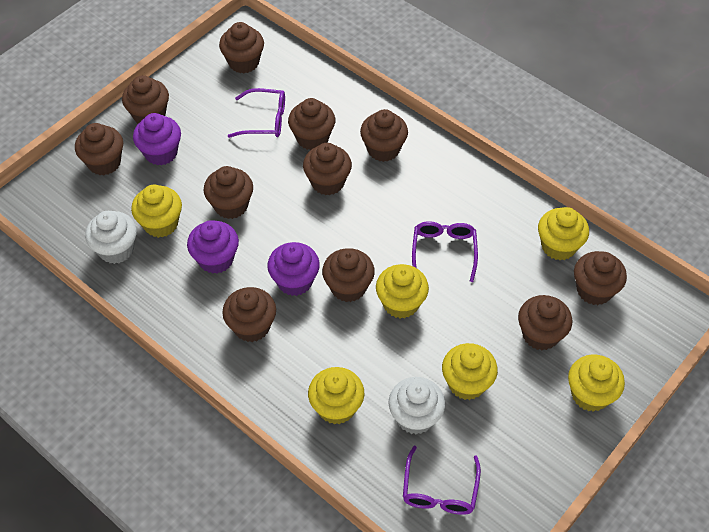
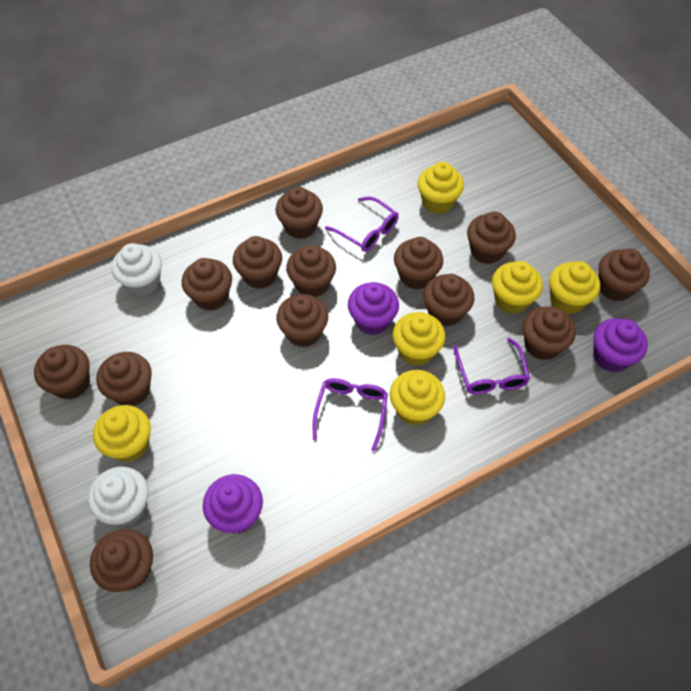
brown cupcake: [75,123,123,175] [122,75,169,124] [203,166,253,219] [219,22,264,73] [222,287,276,342] [288,98,335,150] [303,143,352,195] [322,248,375,302] [360,109,408,162] [518,295,572,350] [574,251,627,305] = 11 -> [34,345,90,400] [90,529,153,592] [96,352,152,406] [182,258,232,311] [233,236,282,289] [275,186,323,239] [276,294,328,347] [286,245,336,297] [394,237,443,290] [423,274,474,327] [467,212,516,264] [522,307,576,360] [598,249,650,301] = 13

